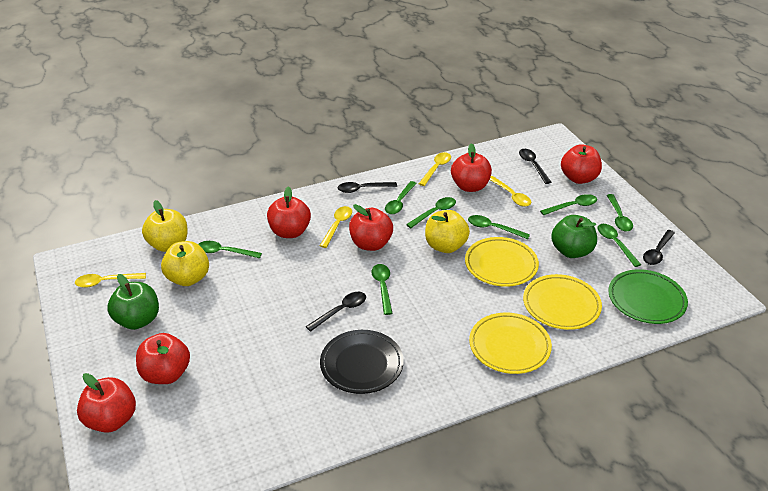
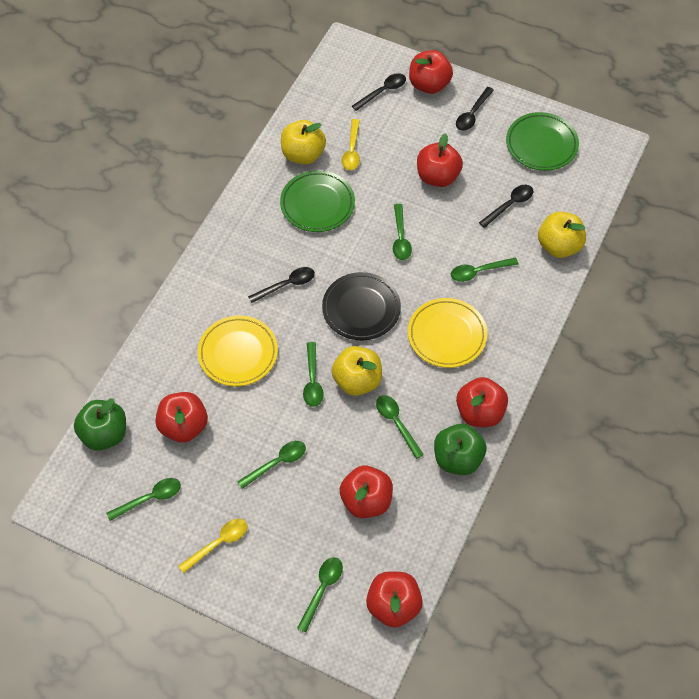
green plate: [608,269,688,324] = 1 -> [280,170,355,232] [506,112,579,171] = 2
green spoon: [198,241,262,258] [371,264,393,315] [385,181,417,214] [406,197,456,228] [468,215,530,239] [540,194,597,215] [598,224,641,267] [607,194,633,232] = 8 -> [106,478,181,521] [237,441,306,489] [297,557,343,633] [303,342,324,407] [376,395,424,459] [393,204,412,260] [451,257,518,282] = 7
yellow plate: [465,237,539,287] [469,313,552,374] [523,274,602,330] = 3 -> [197,316,278,386] [408,298,487,368] = 2
yellow spoon: [75,273,146,288] [320,206,352,248] [419,152,451,186] [489,176,531,207] = 4 -> [178,519,247,573] [342,119,360,170] = 2

